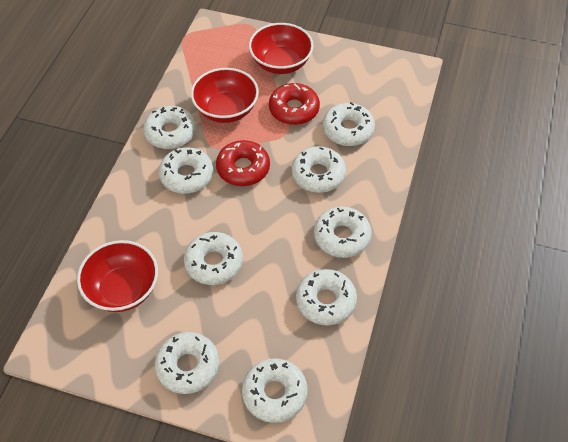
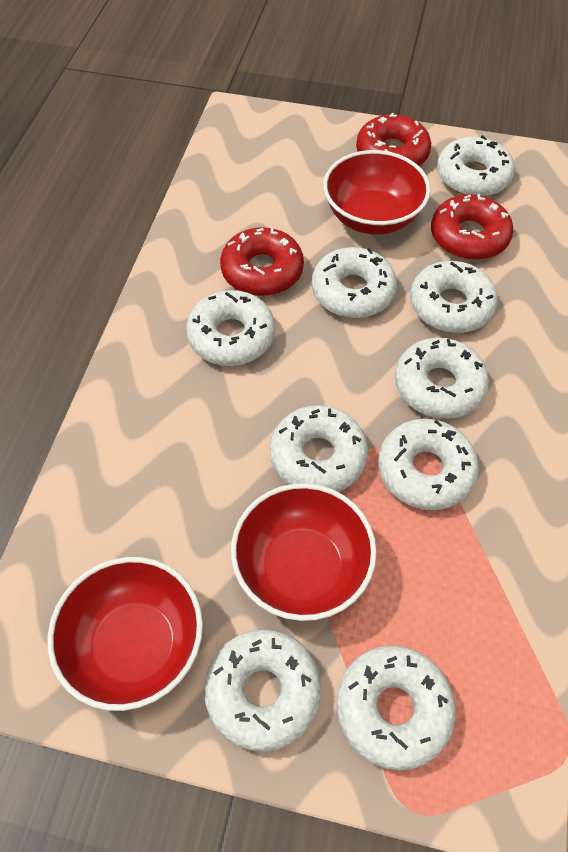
red donut: [216,140,270,186] [269,83,320,125] = 2 -> [220,227,304,296] [356,112,431,166] [431,194,513,260] = 3

